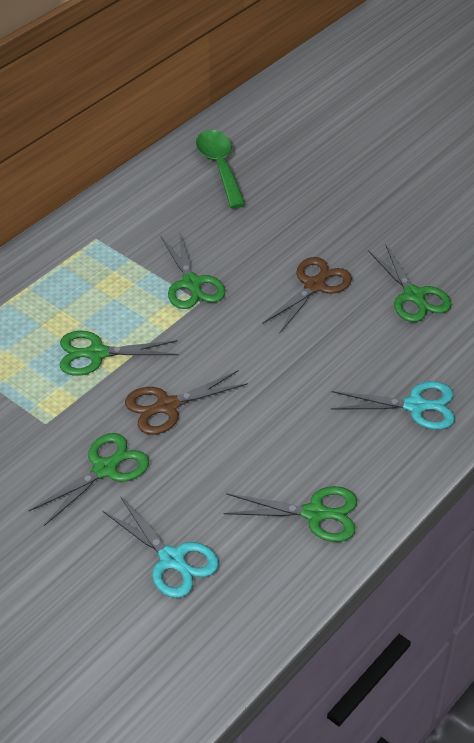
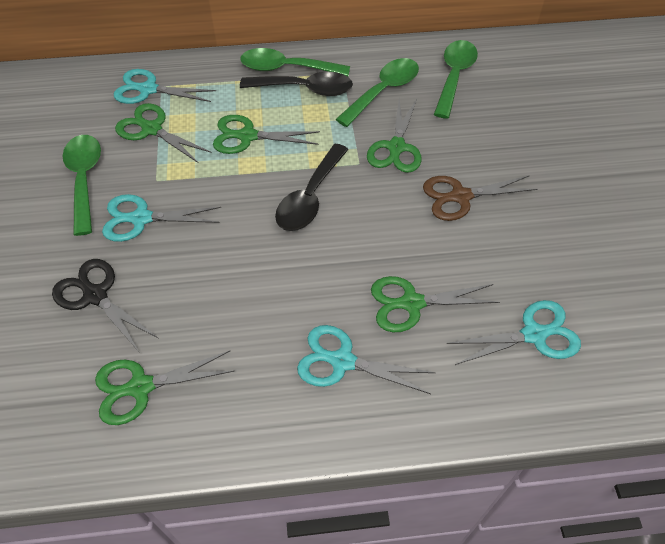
black scissors: none = 0 -> [52,259,158,352] = 1
black spoon: none = 0 -> [240,72,353,96] [275,144,349,231] = 2
brown scissors: [125,370,248,435] [262,257,352,333] = 2 -> [423,175,538,221] = 1
green spoon: [196,130,246,208] = 1 -> [63,135,101,236] [240,48,350,76] [336,58,419,127] [434,40,478,119] = 4
turquoise scissors: [103,496,219,598] [331,381,455,430] = 2 -> [102,194,221,242] [114,69,216,104] [297,325,435,394] [446,300,581,365] = 4

